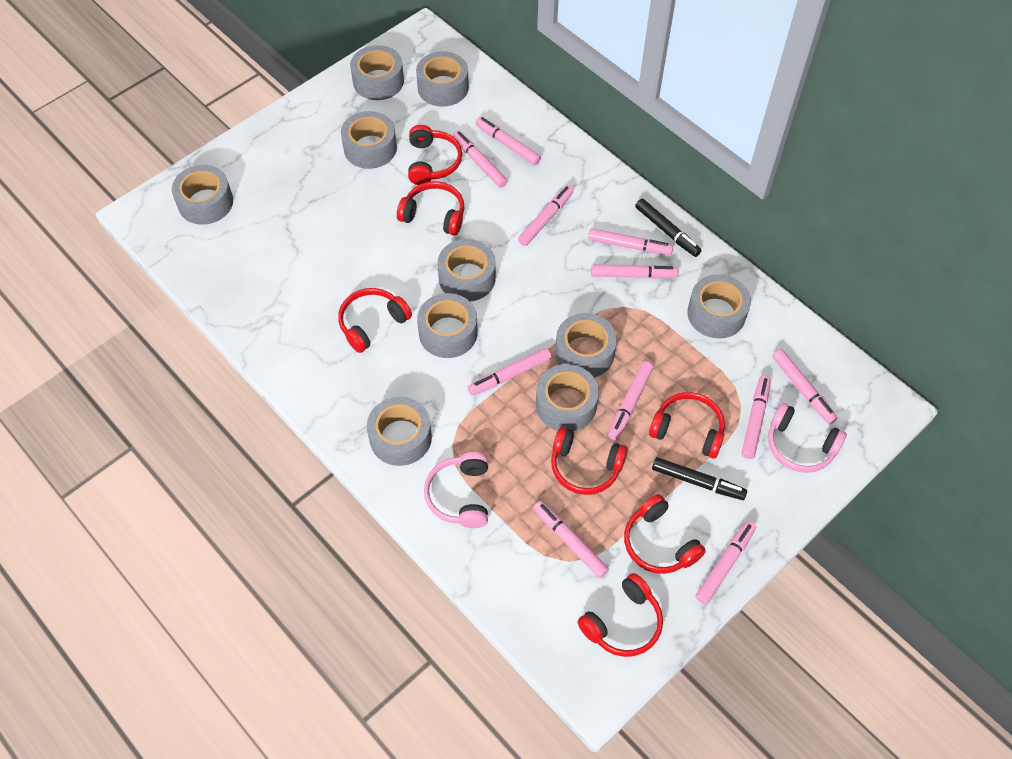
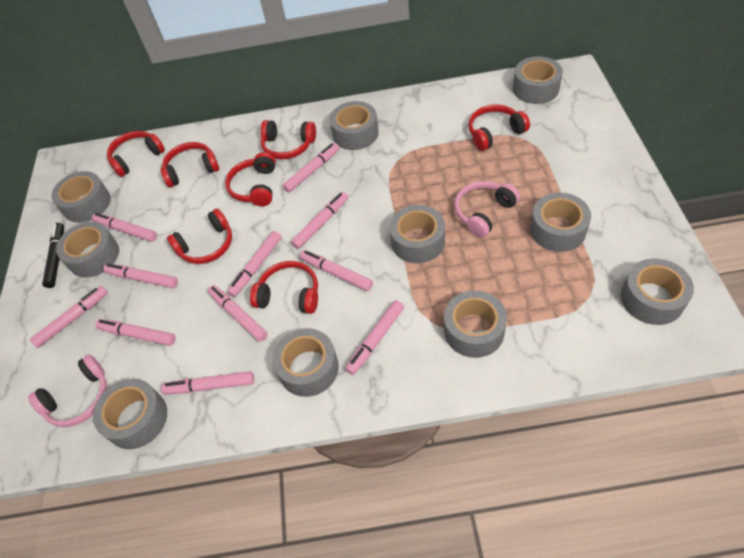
black marker: [635,199,702,257] [652,457,747,500] = 2 -> [42,223,64,288] = 1

